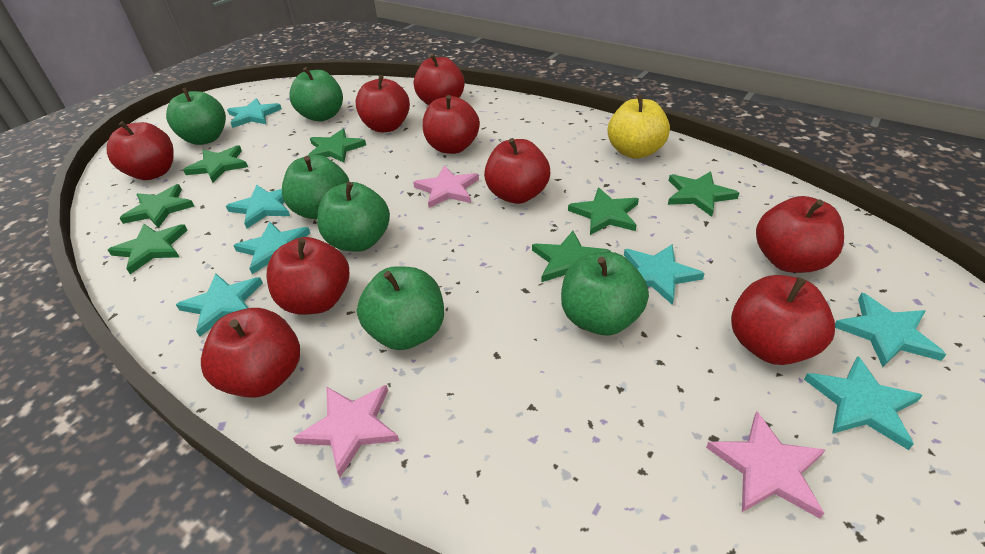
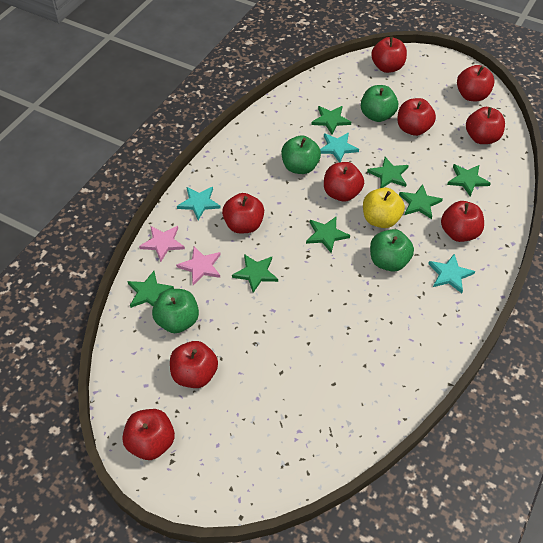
green apple: [166,88,226,145] [282,155,349,219] [289,67,343,122] [317,182,390,252] [357,266,444,350] [561,252,649,335] = 6 -> [152,289,199,333] [281,135,321,174] [361,85,398,122] [370,229,414,272] = 4
pink star: [293,385,399,477] [413,166,479,208] [706,412,826,518] = 3 -> [139,226,185,262] [176,247,221,285] = 2
turquoise star: [176,274,263,337] [226,185,290,229] [227,98,282,128] [233,222,310,274] [624,244,705,305] [804,356,923,450] [835,293,947,367] = 7 -> [177,187,221,220] [320,133,359,162] [428,254,475,293] = 3

